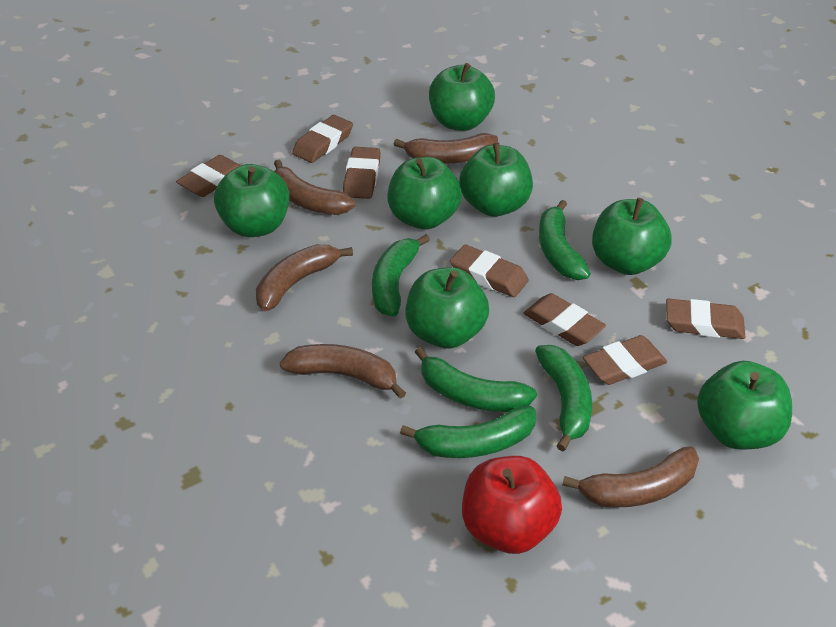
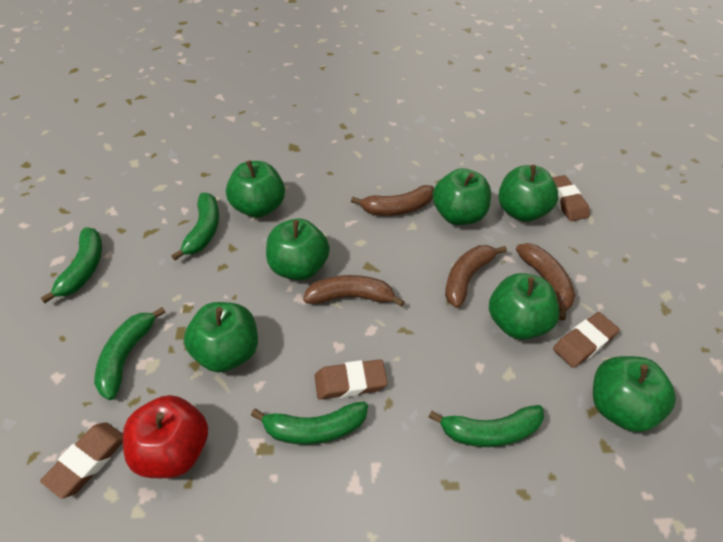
brown banana: [256,244,353,311] [274,160,356,215] [280,344,406,399] [394,133,498,164] [562,446,699,508] = 5 -> [303,275,405,307] [351,185,434,216] [445,245,507,308] [516,243,575,321] = 4
brown eraser: [176,155,241,197] [292,115,353,163] [343,147,381,199] [450,245,529,297] [523,293,606,346] [583,335,667,385] [666,299,745,339] = 7 -> [40,422,123,498] [315,359,388,400] [552,175,590,221] [553,312,620,368] = 4

